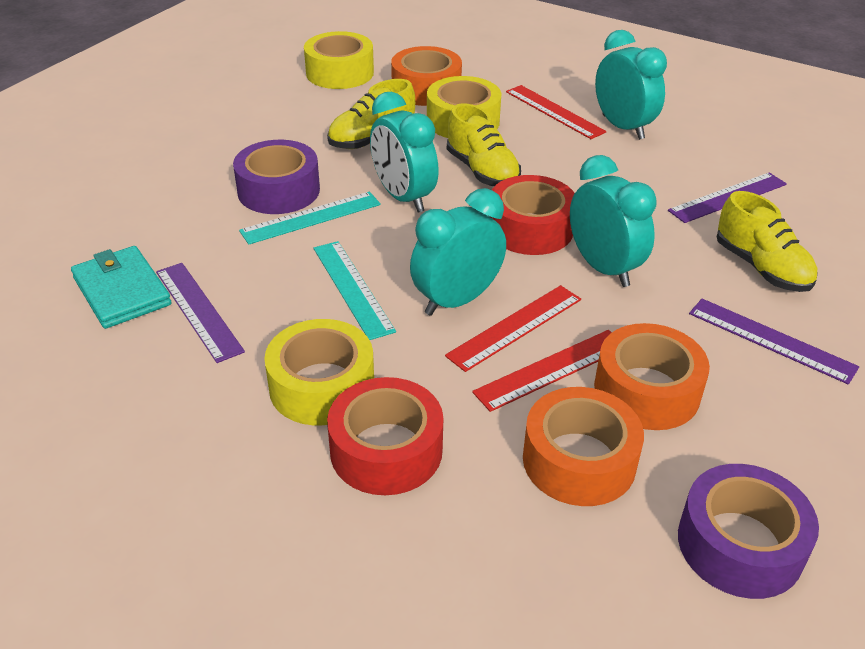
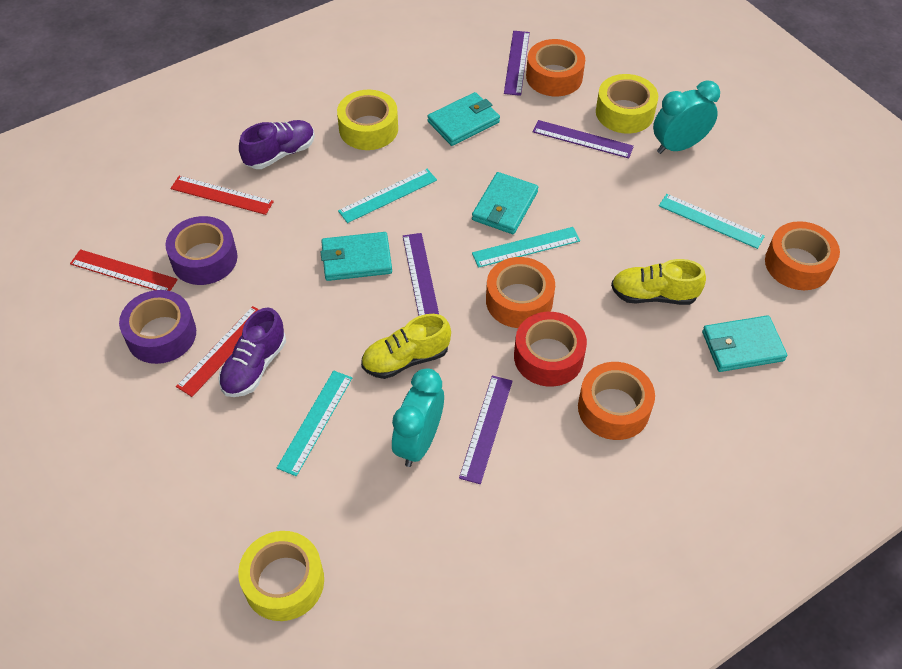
orange tape: [391,46,462,106] [523,387,644,506] [594,323,710,430] = 3 -> [486,257,555,328] [526,39,585,96] [578,362,655,440] [765,221,840,290] = 4
purple ruler: [156,263,245,363] [668,172,787,223] [689,299,859,385] = 3 -> [403,233,439,316] [459,375,513,484] [504,31,530,96] [533,120,634,158] = 4
purple shoe: none = 0 -> [218,307,286,397] [239,120,315,169] = 2
red tape: [327,377,443,495] [489,175,575,255] = 2 -> [514,312,587,387] = 1
turquoise clock: [370,92,439,213] [410,188,506,316] [570,155,657,287] [595,30,667,140] = 4 -> [392,368,444,467] [653,80,720,154] = 2
turquoise ruler: [239,192,381,245] [314,241,396,340] = 2 -> [277,371,352,476] [338,169,437,223] [472,227,580,268] [659,194,765,249] = 4
turquoise wallet: [71,246,172,329] = 1 -> [321,232,392,281] [427,92,500,146] [472,172,538,234] [702,315,787,372] = 4
yellow shoe: [327,79,415,149] [447,103,521,186] [717,191,818,292] = 3 -> [361,314,451,379] [611,259,706,305] = 2

